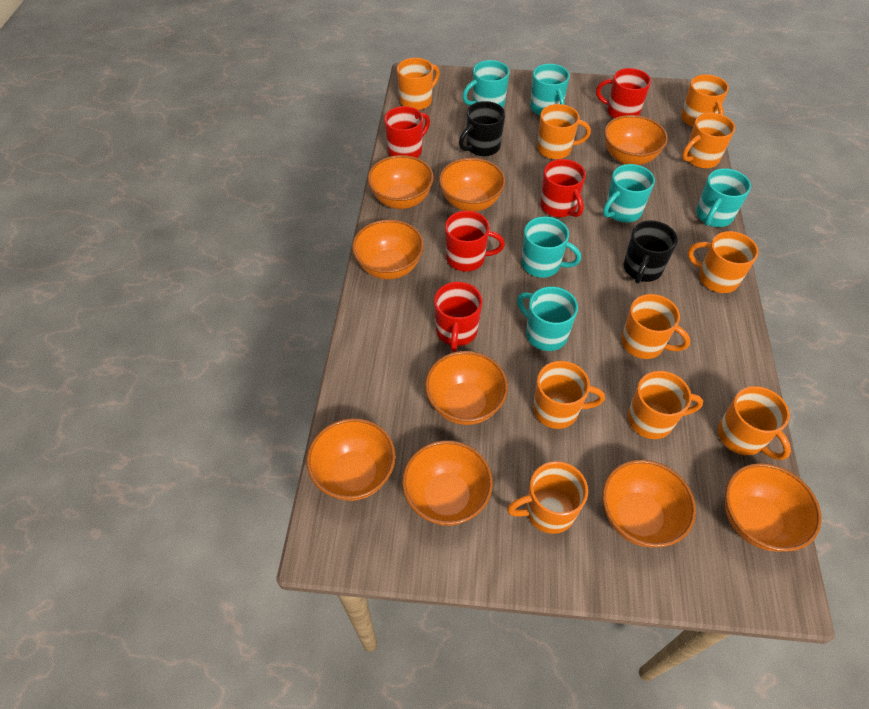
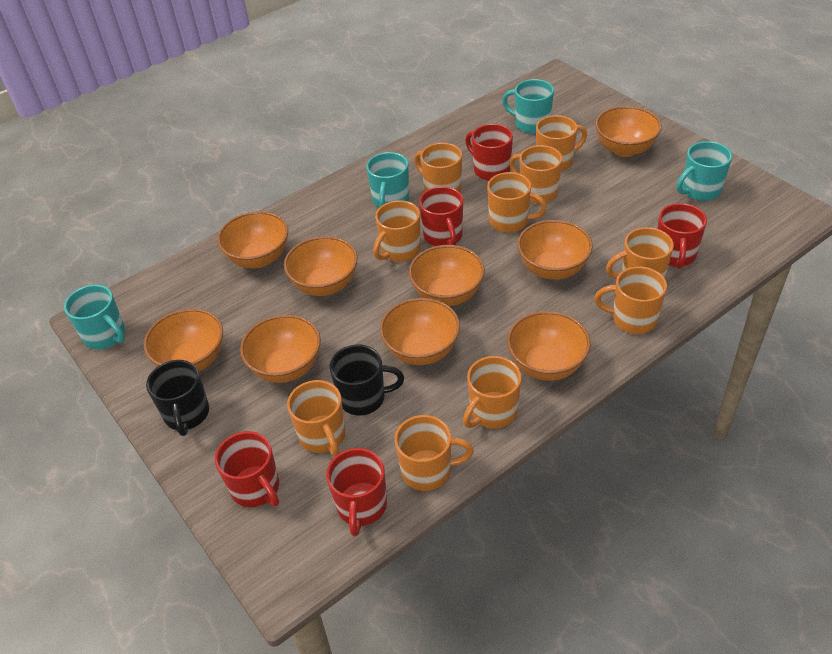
turquoise mug: [462,60,509,107] [517,286,578,351] [521,216,581,278] [530,64,570,115] [603,164,655,222] [696,168,751,227] = 6 -> [64,285,125,350] [366,152,409,208] [502,79,554,134] [677,141,732,201] = 4

